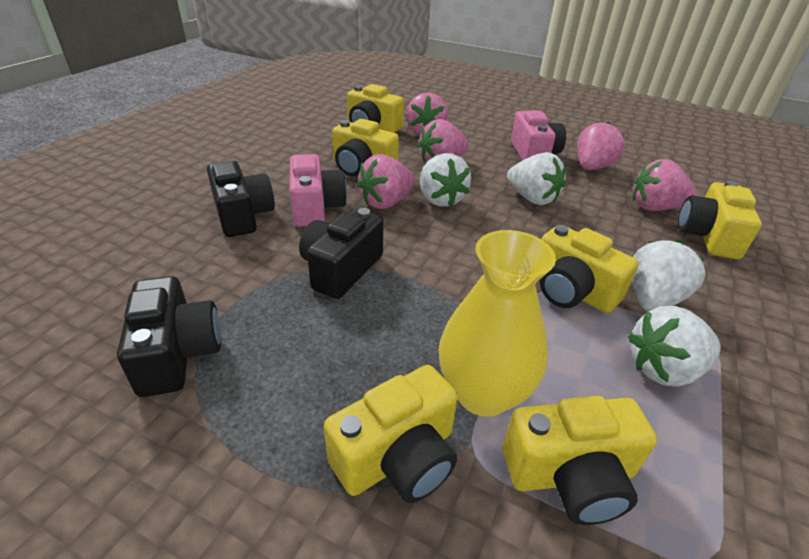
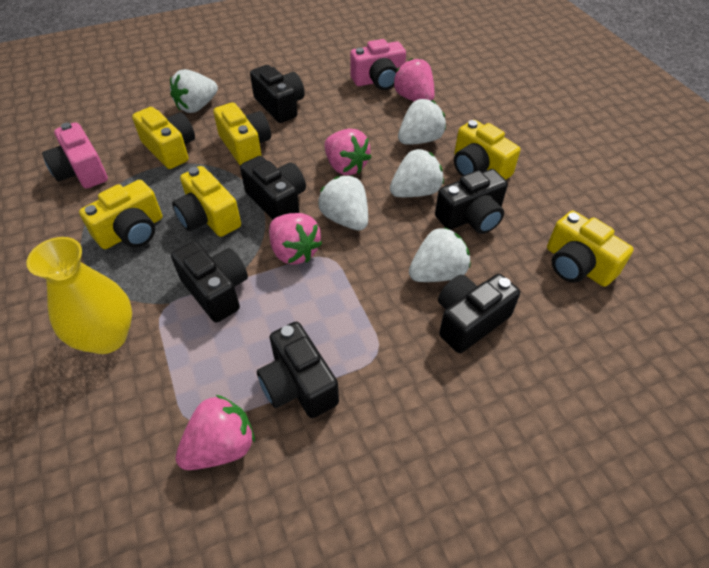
black camera: [117,276,221,397] [207,161,275,237] [299,208,384,299] = 3 -> [171,241,248,322] [240,156,306,220] [250,65,305,123] [257,322,339,418] [435,169,508,234] [438,274,520,353] = 6
pink strawberry: [357,154,415,209] [406,92,448,135] [417,119,469,163] [577,122,625,170] [633,159,697,211] = 5 -> [176,395,255,470] [269,213,322,265] [325,129,371,175] [393,58,434,101] = 4
white strawberry: [420,153,471,207] [507,152,566,205] [628,306,721,387] [632,240,706,311] = 4 -> [170,69,218,113] [318,176,368,231] [390,149,444,197] [398,99,446,145] [409,227,470,282] = 5

